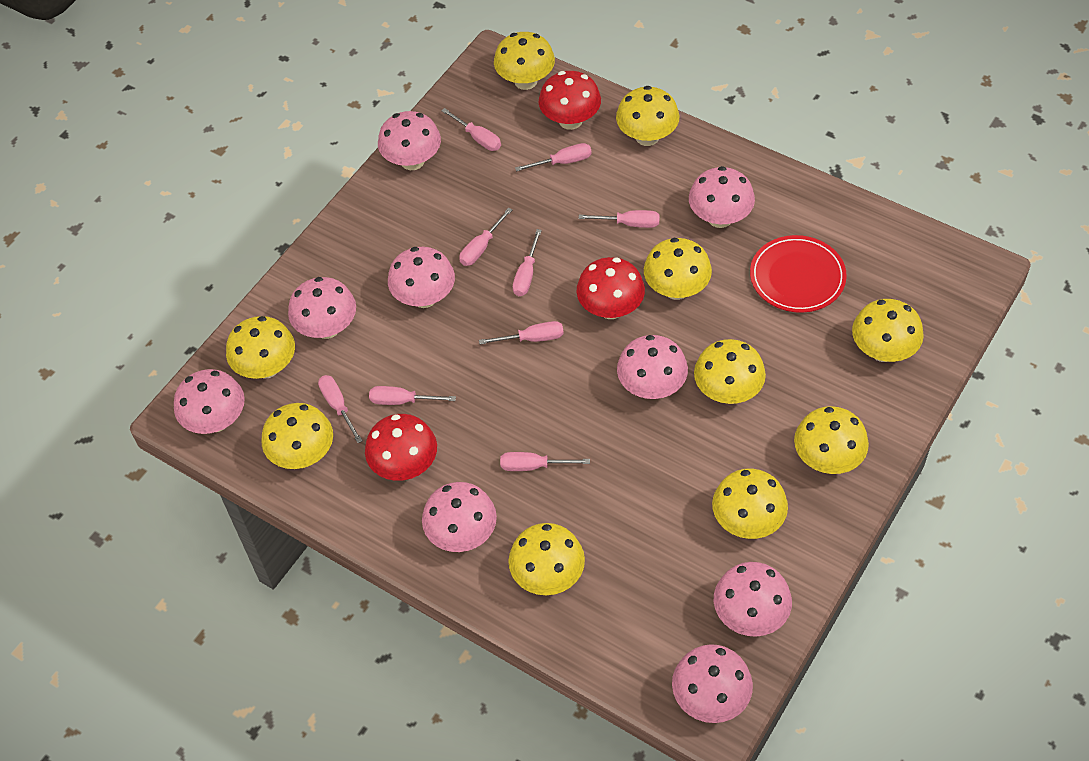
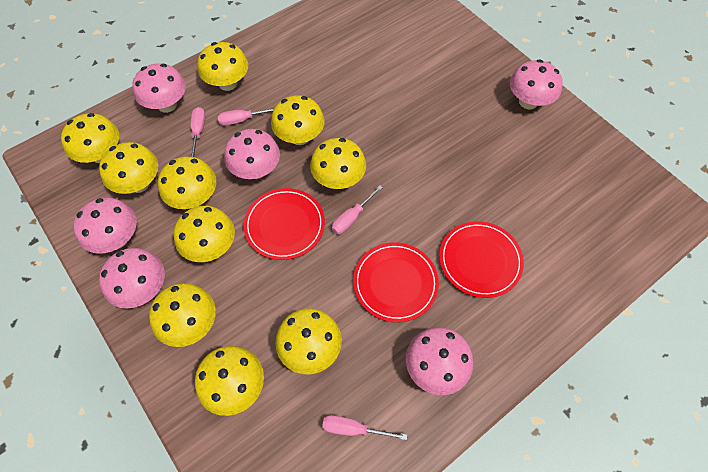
pink mushroom: [174,369,245,434] [288,277,356,339] [378,111,441,170] [388,247,455,308] [422,482,497,552] [617,335,688,399] [672,644,753,723] [689,166,755,228] [714,562,792,637] = 9 -> [73,197,137,254] [99,248,165,309] [132,63,186,113] [224,129,280,179] [406,327,473,395] [510,59,563,109] = 6
pink screwdriver: [318,375,363,443] [369,386,456,405] [441,108,501,151] [459,208,512,266] [479,321,564,344] [500,452,590,471] [513,229,542,296] [515,143,592,172] [579,210,660,228] = 9 -> [191,107,205,157] [218,108,274,126] [322,415,407,440] [332,185,383,234] = 4
red mushroom: [365,414,437,481] [539,71,601,130] [577,257,645,319] = 3 -> none = 0
red plate: [750,235,847,313] = 1 -> [244,188,325,260] [353,242,439,322] [439,221,524,298] = 3

